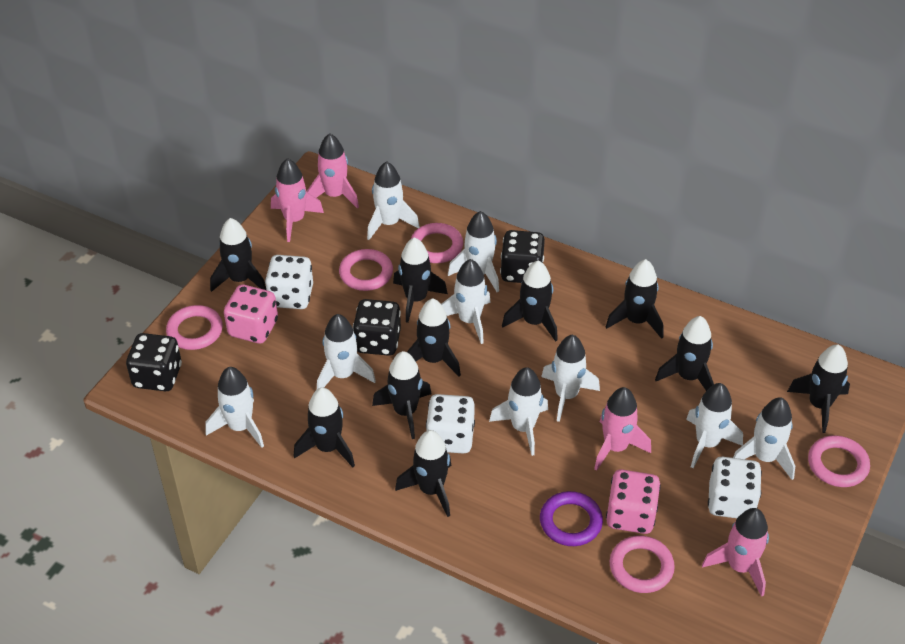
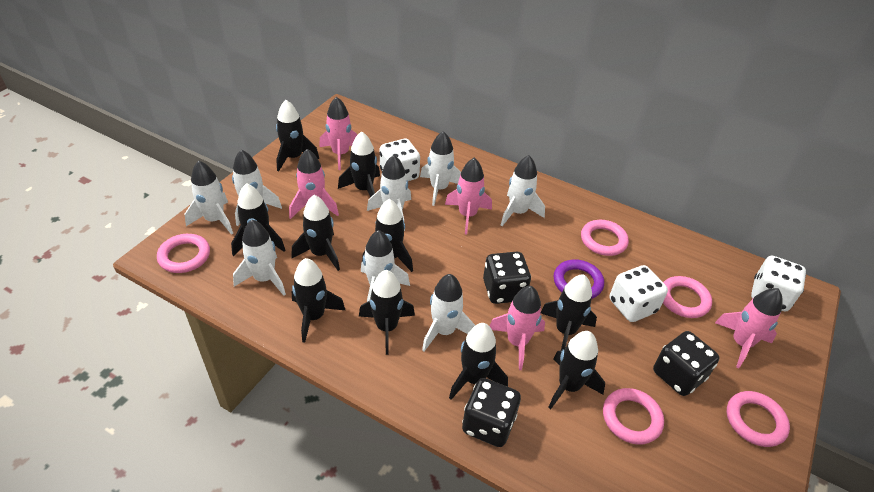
pink dice: [224,284,278,344] [606,469,661,534] = 2 -> none = 0
pink rocket: [271,158,324,242] [307,133,359,209] [594,387,651,471] [702,508,769,597] = 4 -> [289,149,339,219] [319,97,358,170] [445,158,492,235] [490,286,545,370] [715,288,783,368] = 5
white rocket: [206,367,264,448] [317,314,376,389] [367,161,420,240] [441,259,491,344] [448,211,499,292] [489,367,548,456] [541,335,600,422] [686,383,743,468] [733,398,795,480] = 9 -> [185,161,233,235] [232,150,282,226] [233,220,286,296] [361,230,410,302] [367,155,411,231] [420,131,461,206] [422,274,475,351] [501,155,545,226] = 8

